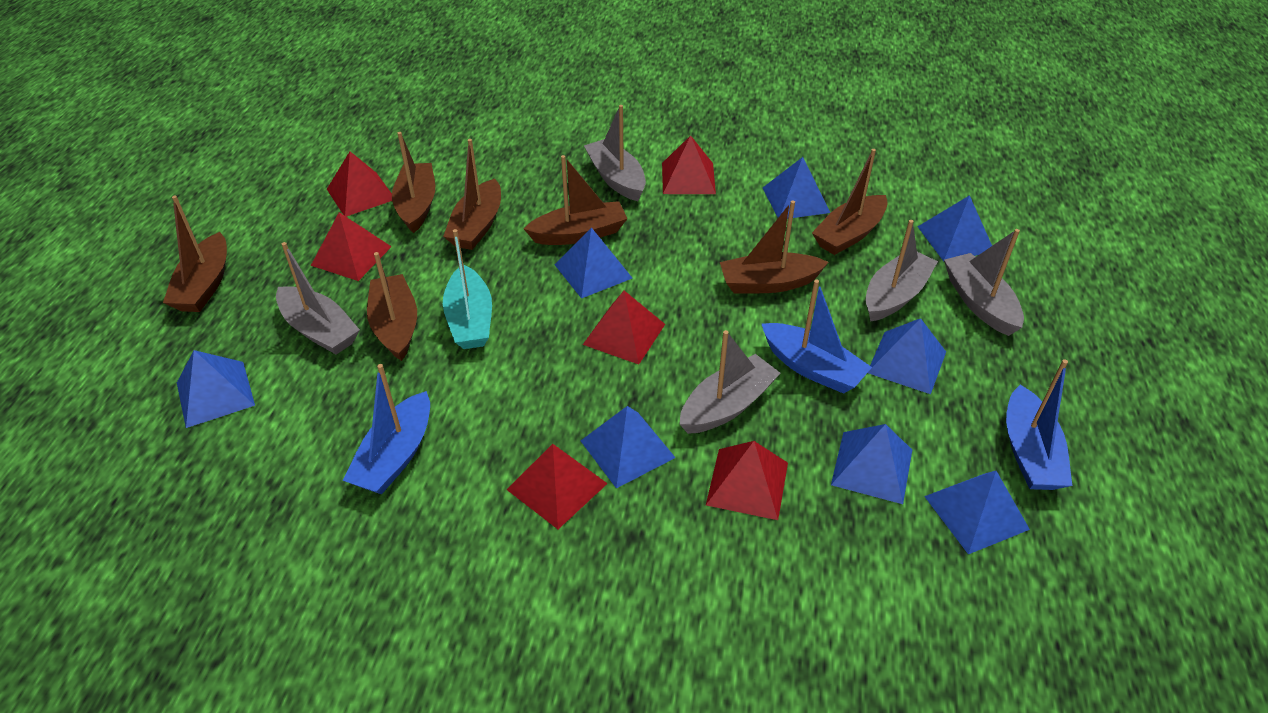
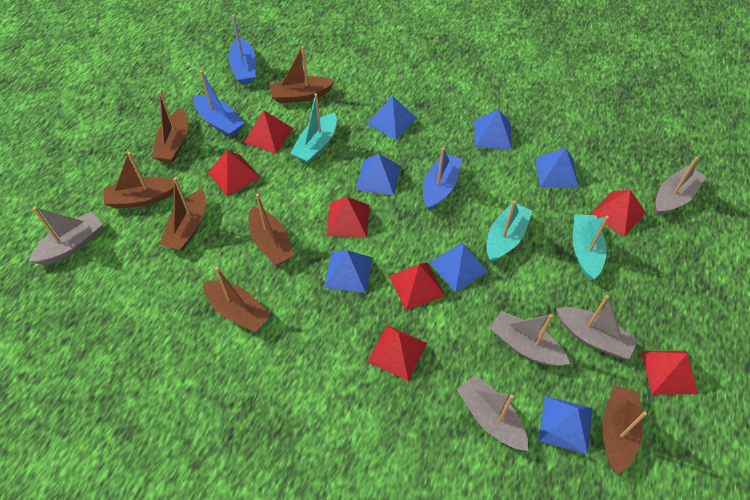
blue pyramid: [177,350,255,428] [554,227,633,299] [581,406,676,488] [763,157,830,219] [831,424,912,504] [868,318,946,394] [917,195,992,261] [924,471,1030,554] = 8 -> [324,250,372,293] [356,153,400,196] [367,96,417,140] [430,243,488,292] [474,109,512,150] [535,148,579,188] [539,396,593,454] = 7
red pyramid: [311,212,392,281] [327,152,392,217] [506,444,608,529] [583,291,665,365] [662,135,716,194] [706,441,788,520] = 6 -> [208,151,260,197] [244,110,293,154] [326,197,369,238] [367,325,427,381] [389,262,445,311] [590,190,646,237] [641,351,699,395] = 7
turquoise boat: [443,229,492,349] = 1 -> [290,93,337,164] [486,201,532,262] [573,214,609,280] = 3

